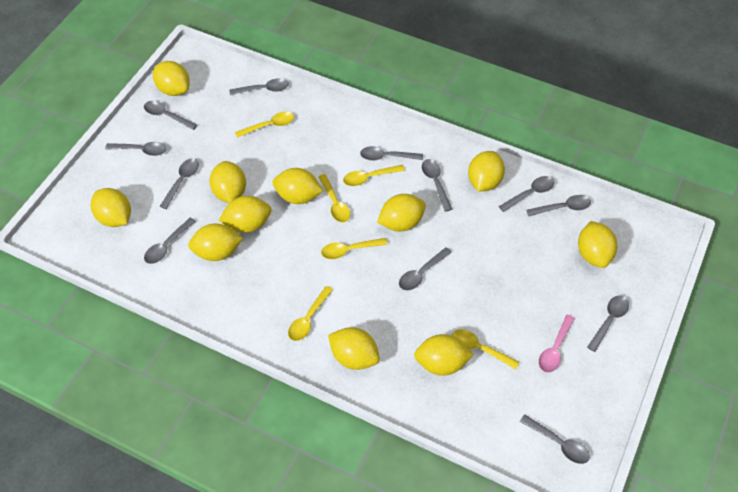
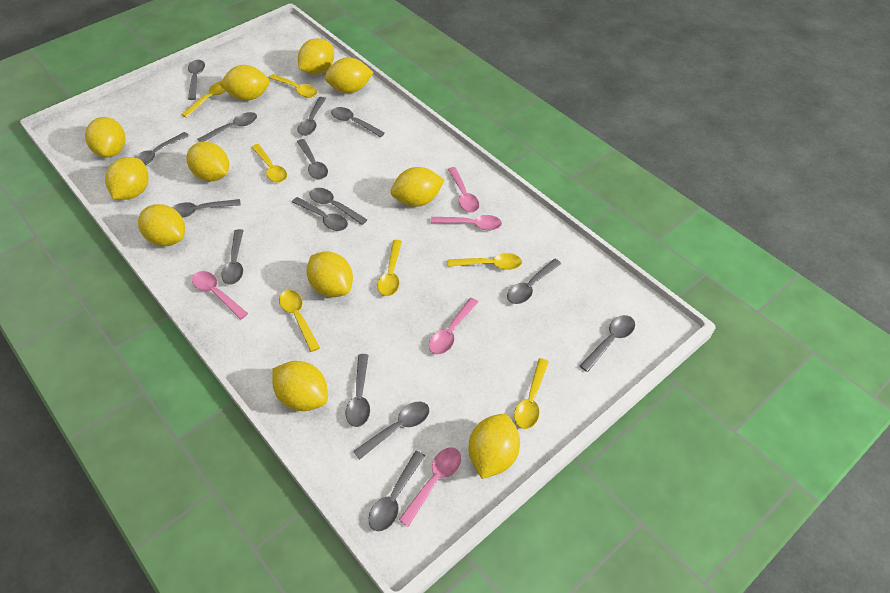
grey spoon: [105,142,166,156] [144,101,197,130] [144,217,196,264] [160,158,199,209] [229,78,289,95] [360,146,423,161] [399,247,452,290] [422,159,452,212] [499,176,554,212] [520,414,590,464] [527,195,591,216] [587,295,629,352] = 12 -> [134,132,189,165] [172,199,241,218] [188,60,205,100] [198,112,257,142] [221,229,244,285] [292,197,348,231] [297,139,328,179] [298,97,326,136] [309,188,367,225] [331,107,385,137] [346,354,370,427] [353,402,429,460] [369,451,425,531] [507,259,561,304] [580,315,635,372] = 15
pink spoon: [539,314,575,373] = 1 -> [192,271,248,320] [399,448,461,527] [429,298,478,354] [431,215,502,230] [448,167,479,213] = 5
yellow spoon: [235,112,294,138] [288,286,333,341] [318,174,350,222] [321,238,387,259] [343,165,405,186] [452,329,519,369] = 6 -> [181,81,226,118] [252,144,287,183] [269,74,318,98] [279,290,320,352] [377,240,402,296] [448,253,522,270] [514,358,549,429] = 7

